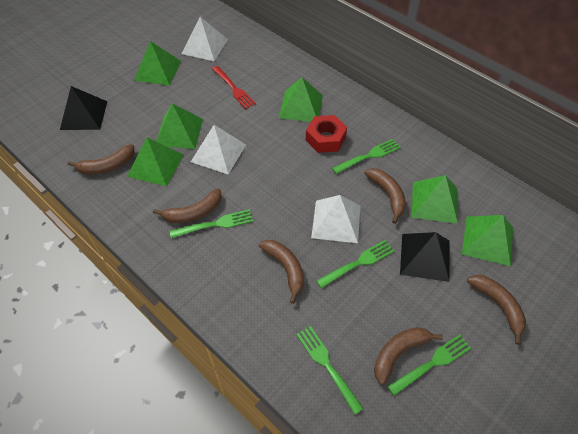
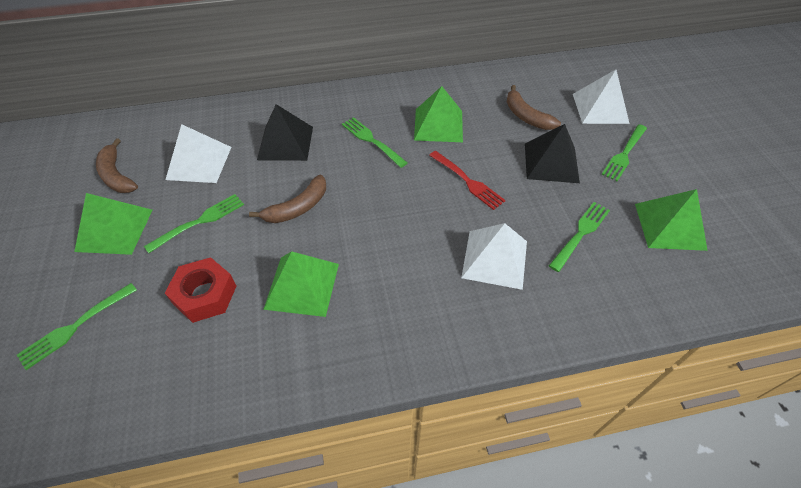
brown banana: [68,144,135,174] [153,188,222,223] [259,240,304,304] [364,168,406,224] [374,327,443,385] [467,275,526,345] = 6 -> [96,138,138,193] [249,175,326,223] [507,85,561,130] = 3
green pyramid: [127,137,184,186] [134,41,181,86] [156,103,203,149] [279,77,323,122] [412,175,458,224] [462,215,513,266] = 6 -> [74,193,152,255] [263,251,339,317] [414,86,463,142] [635,189,708,251] = 4

